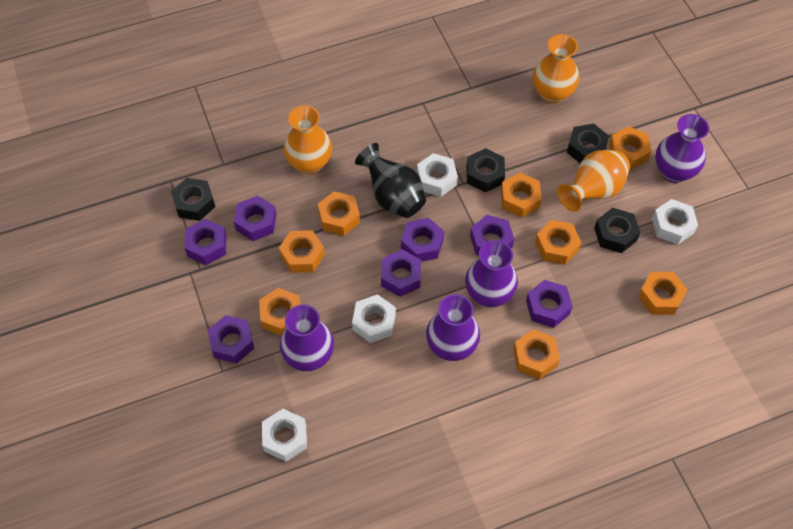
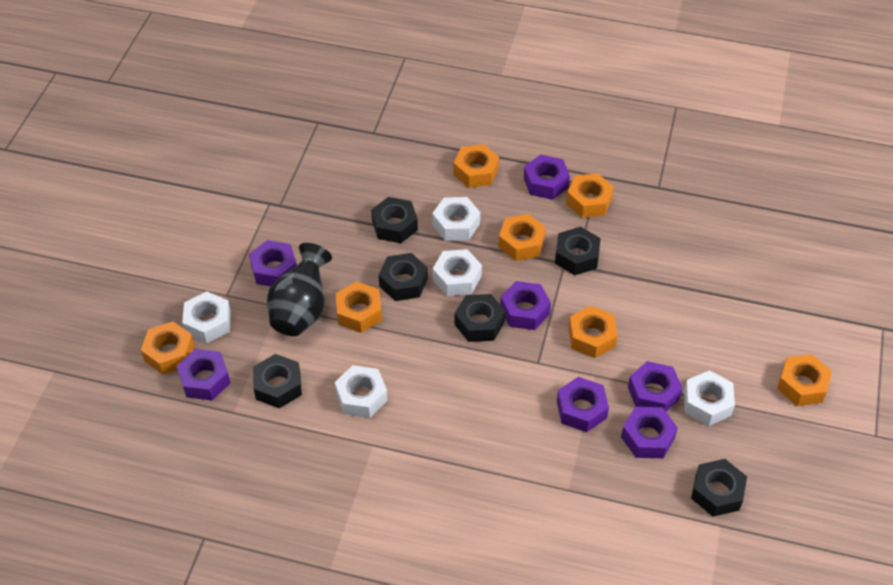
black nut: [171,178,215,221] [467,148,505,192] [567,123,609,163] [594,208,640,253] = 4 -> [253,354,302,409] [371,197,418,243] [379,253,428,301] [454,294,505,342] [555,227,601,275] [691,459,747,516] = 6
orange nut: [259,288,301,336] [279,230,325,273] [318,191,360,236] [501,173,542,217] [513,329,560,379] [535,220,581,265] [609,126,651,170] [638,272,688,315] = 8 -> [141,322,195,374] [336,281,382,333] [453,144,499,188] [498,214,546,261] [566,173,614,218] [569,306,618,358] [777,354,832,406] = 7
orange vase: [284,105,332,174] [533,34,579,104] [557,150,630,212] = 3 -> none = 0
purple vase: [280,304,334,371] [426,294,480,361] [465,240,518,307] [656,114,709,183] = 4 -> none = 0
white nut: [262,409,307,462] [352,294,396,343] [417,153,458,197] [652,199,698,245] = 4 -> [182,292,231,343] [335,365,388,418] [432,197,480,241] [433,249,482,296] [684,370,735,426] = 5

